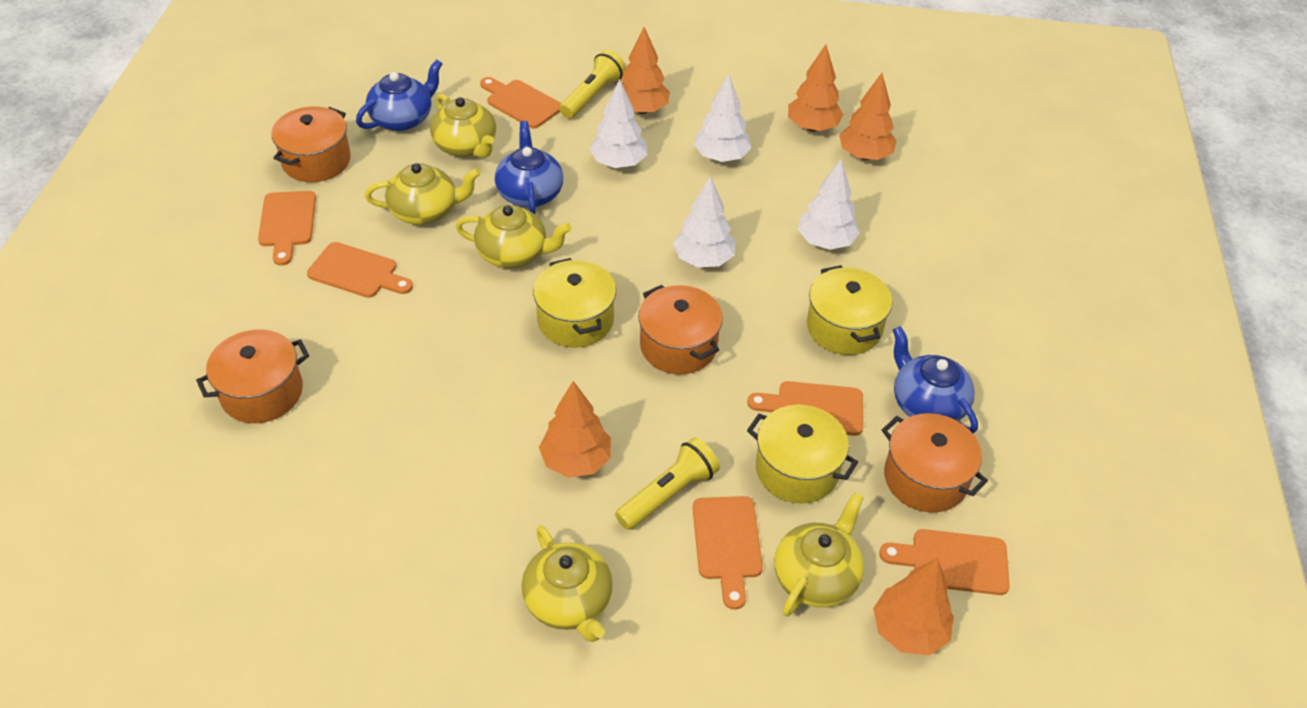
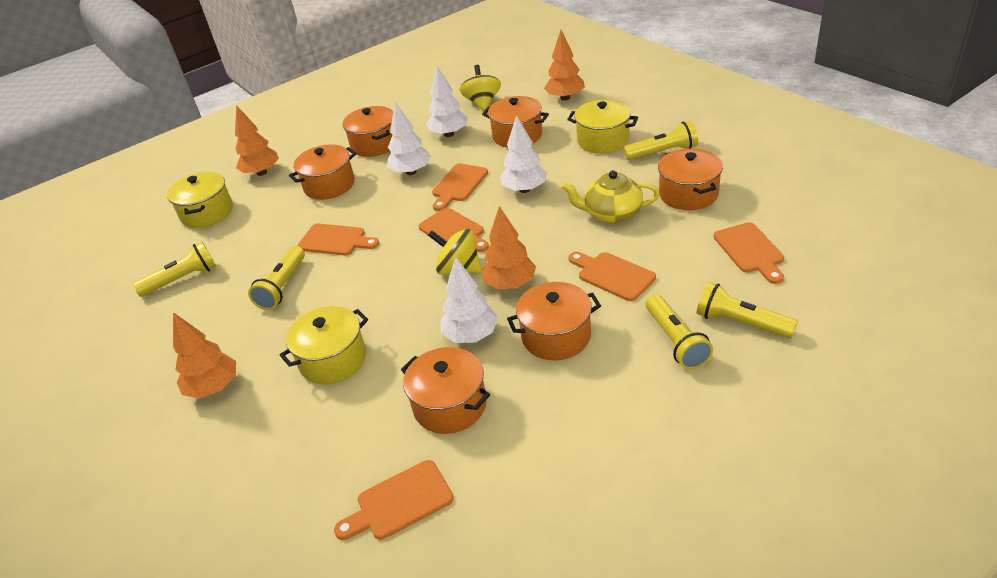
blue teapot: [356,59,443,131] [495,121,563,214] [893,326,978,433] = 3 -> none = 0
orange pot: [196,329,309,423] [271,106,351,182] [638,285,723,374] [882,413,988,513] = 4 -> [289,144,356,200] [343,106,393,157] [401,347,490,434] [482,96,549,148] [507,282,601,360] [658,148,723,210] = 6
orange tree: [539,381,611,478] [622,27,670,114] [788,44,844,131] [839,73,897,160] [873,558,954,655] = 5 -> [173,312,236,399] [235,105,279,176] [481,206,536,289] [544,30,585,101] = 4
yellow flashlight: [560,50,626,119] [615,437,720,530] = 2 -> [132,242,216,297] [248,246,305,310] [624,121,698,160] [646,294,713,370] [697,282,798,338] = 5
yellow spinning top: none = 0 -> [428,229,482,275] [460,65,501,111] = 2
yellow teapot: [365,163,480,225] [430,93,496,158] [456,205,572,268] [522,525,613,642] [774,492,864,617] = 5 -> [561,170,660,223] = 1

